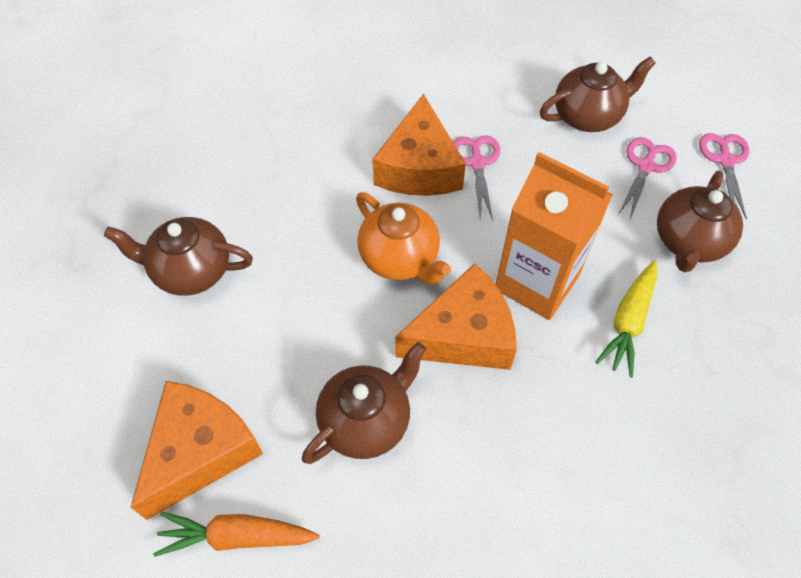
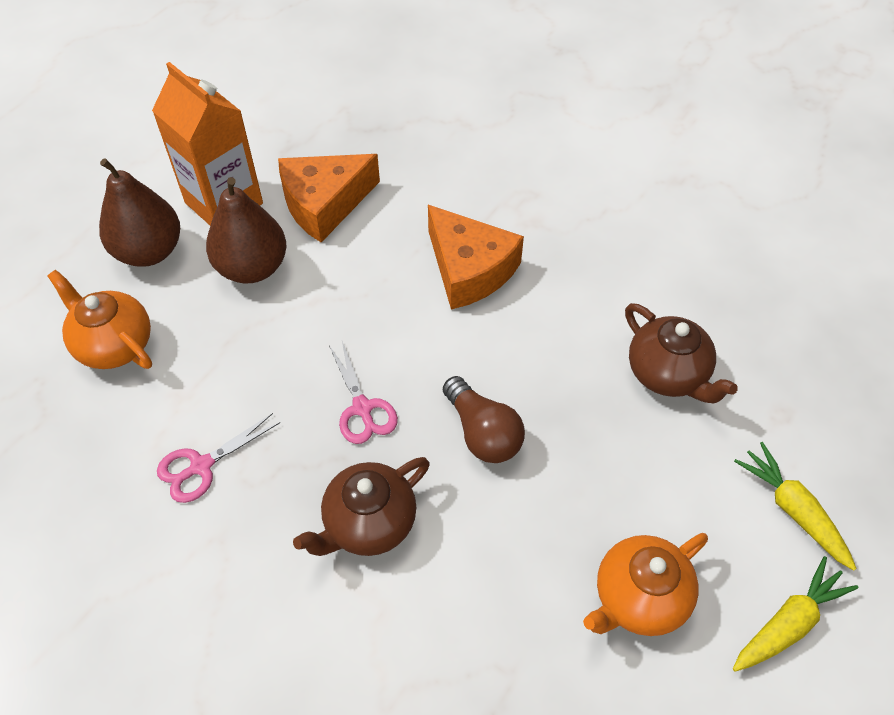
brown light bulb: none = 0 -> [443,376,525,463] = 1
brown pear: none = 0 -> [99,158,180,267] [206,177,287,284] = 2
brown teapot: [104,217,253,296] [302,342,426,464] [540,56,656,132] [657,171,743,272] = 4 -> [293,457,430,556] [625,303,738,404] = 2
orange carrot: [153,512,320,557] = 1 -> none = 0
orange cheese: [130,381,263,520] [373,94,466,196] [395,263,517,370] = 3 -> [278,154,380,243] [428,205,524,309] = 2
orange teapot: [356,192,451,285] = 1 -> [48,270,152,369] [583,533,708,636] = 2
pink scissors: [453,135,500,220] [618,137,677,220] [699,133,749,220] = 3 -> [157,413,280,503] [329,341,398,444] = 2
yellow carrot: [595,261,658,378] = 1 -> [733,556,858,672] [734,442,857,571] = 2

